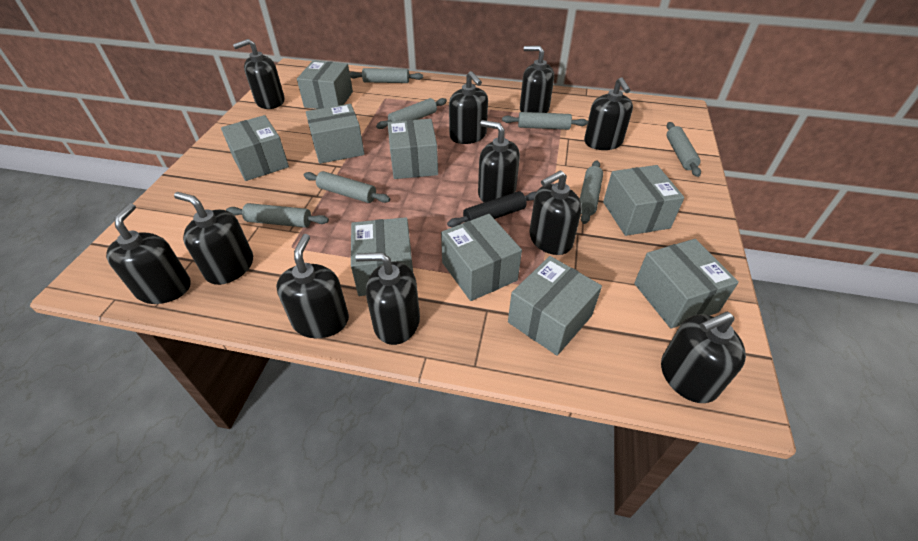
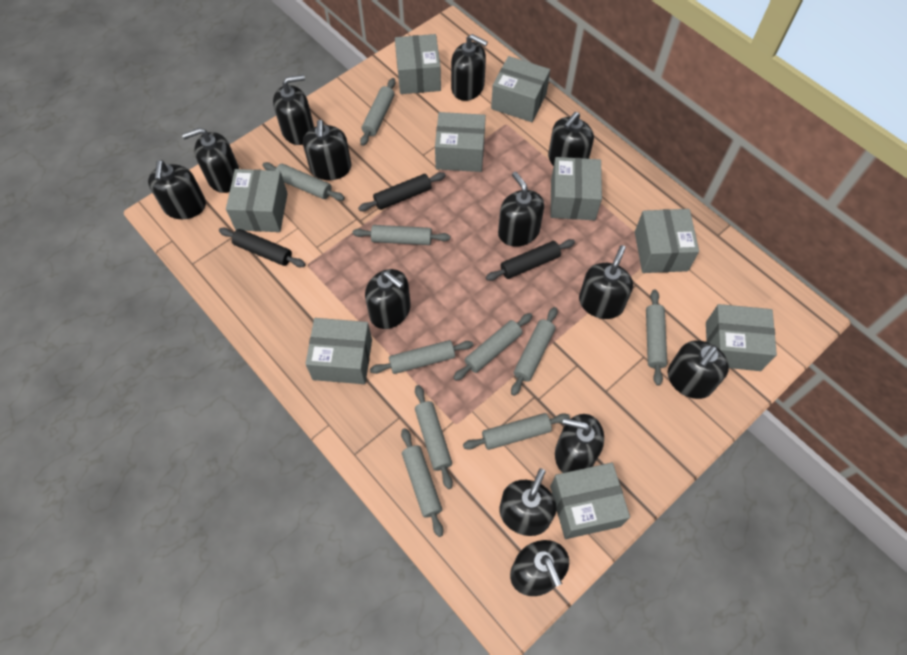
black rolling pin: [447,191,536,227] = 1 -> [219,228,306,267] [358,172,446,211] [486,239,575,281] = 3
black soap dispenser: [106,203,191,304] [174,192,253,285] [233,39,285,109] [276,234,349,338] [356,252,420,345] [449,71,488,144] [478,120,520,203] [520,46,554,113] [529,170,582,255] [584,77,633,150] [661,312,746,403] = 11 -> [148,160,206,219] [182,128,239,193] [273,75,314,145] [303,120,352,180] [365,269,411,329] [451,34,488,101] [498,172,544,247] [499,468,557,536] [510,540,569,596] [548,112,594,166] [555,414,604,473] [579,245,633,319] [668,340,729,399] = 13
grey rolling pin: [226,203,329,228] [304,171,390,203] [350,68,423,83] [376,98,447,129] [502,112,588,130] [580,160,603,224] [666,122,701,177] = 7 -> [262,162,345,201] [353,225,450,245] [360,78,395,146] [370,340,473,374] [401,428,443,537] [415,385,453,489] [453,313,532,381] [463,413,570,450] [511,307,557,396] [646,290,667,386] = 10

